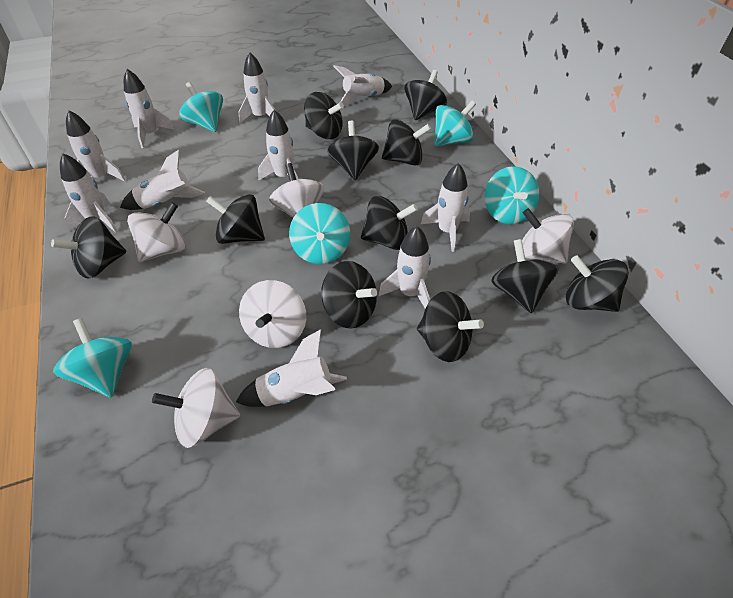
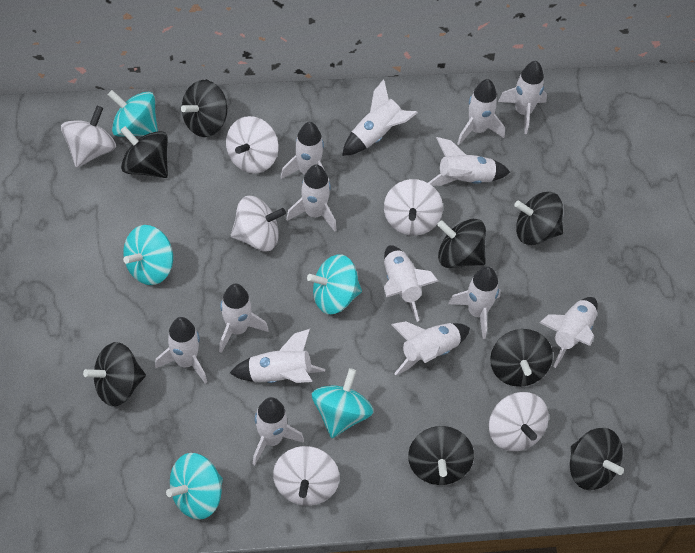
black spinning top: [51,216,126,279] [206,194,265,244] [304,92,344,139] [321,261,377,329] [327,121,379,180] [361,196,418,250] [382,119,431,165] [404,70,447,120] [417,291,484,362] [491,239,559,313] [566,255,629,312] = 11 -> [83,342,146,406] [120,126,168,178] [181,80,227,137] [408,426,474,485] [437,219,486,268] [490,329,553,387] [514,192,563,245] [570,428,624,490] = 8
white rocket: [60,153,118,233] [66,110,125,181] [120,150,205,210] [124,69,175,148] [236,329,347,407] [239,53,275,123] [258,110,298,181] [333,65,392,106] [379,226,431,309] [421,163,470,252] = 10 -> [155,317,207,384] [219,284,268,353] [230,329,325,383] [253,397,304,465] [281,122,329,181] [286,164,336,231] [342,79,418,156] [384,245,438,322] [391,321,470,375] [428,137,510,186] [448,266,501,339] [457,79,505,145] [498,61,547,134] [539,297,598,368] = 14
white spinning top: [127,202,186,262] [152,368,240,448] [239,280,306,348] [269,163,324,218] [522,208,574,264] = 5 -> [61,106,116,168] [226,116,279,174] [231,196,286,251] [273,446,339,506] [384,179,443,236] [489,392,549,451] = 6

